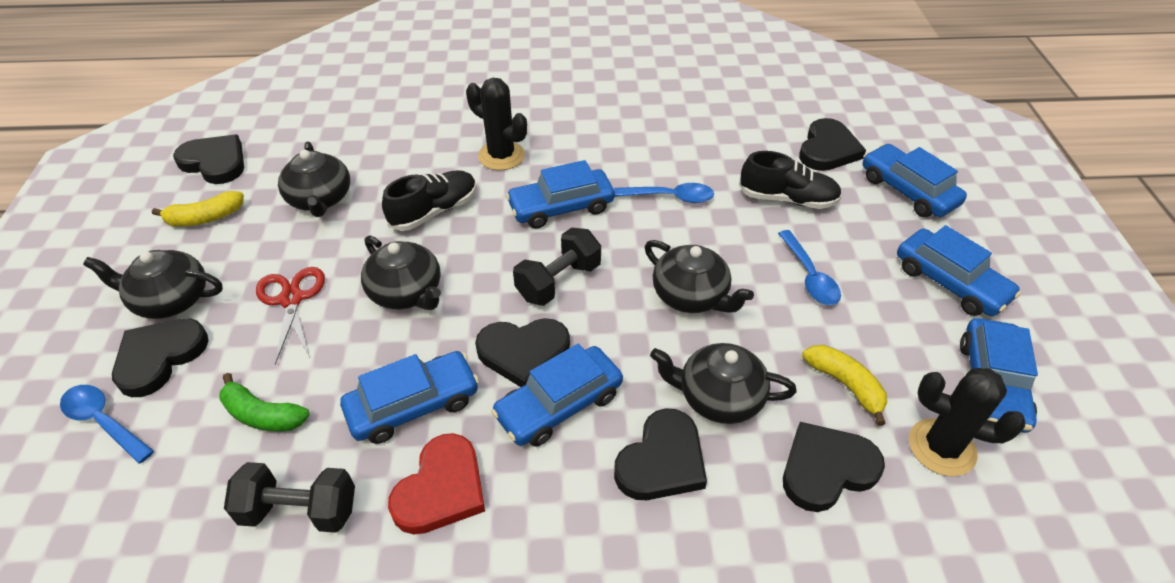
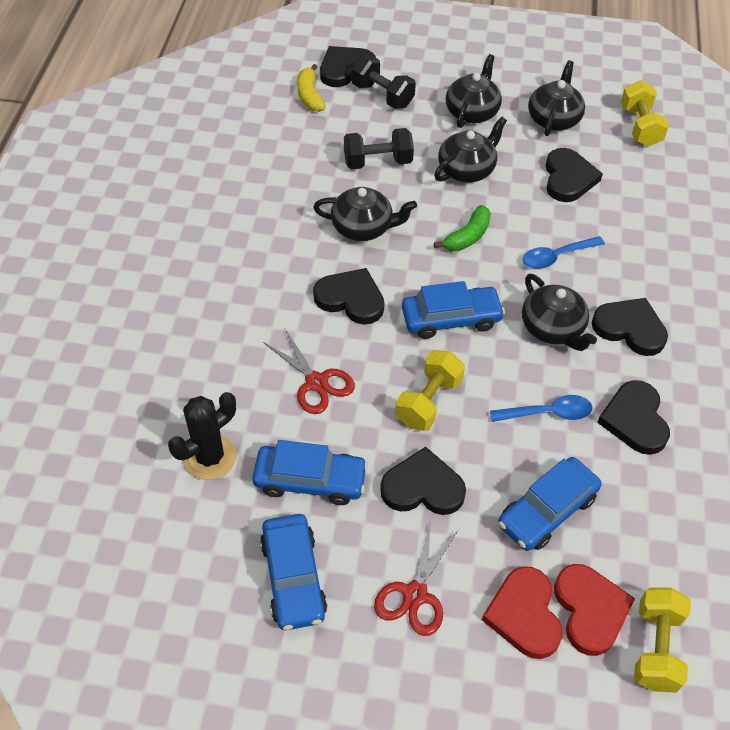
black cactus: [466,78,527,170] [909,368,1025,476] = 2 -> [168,392,236,480] = 1
black shoe: [382,170,477,231] [739,151,842,209] = 2 -> none = 0
blue car: [340,351,479,444] [491,344,623,447] [506,160,615,229] [863,144,967,217] [897,225,1021,316] [960,318,1038,433] = 6 -> [252,440,368,505] [260,514,327,630] [402,281,505,339] [498,457,602,551] = 4
blue spoon: [60,385,154,464] [614,183,714,203] [778,230,841,305] = 3 -> [490,395,592,422] [523,236,605,269] = 2
red heart: [388,433,485,535] = 1 -> [482,566,563,659] [554,564,635,656] = 2
red scissors: [256,267,325,365] = 1 -> [263,329,355,414] [374,519,459,636] = 2
yellow banana: [152,191,244,227] [802,345,887,426] = 2 -> [297,64,326,112] = 1
yellow dumbbell: none = 0 -> [395,350,465,431] [621,80,669,146] [634,587,691,693] = 3

